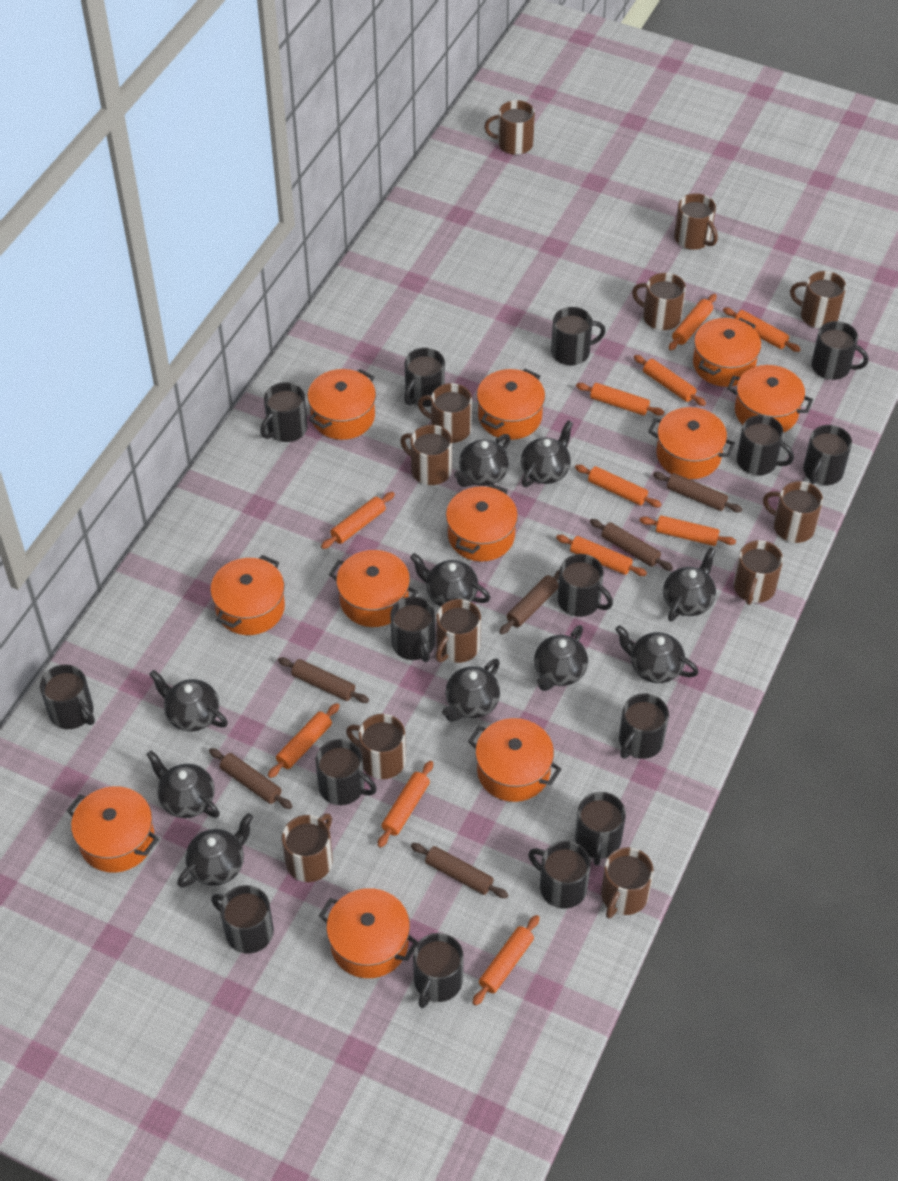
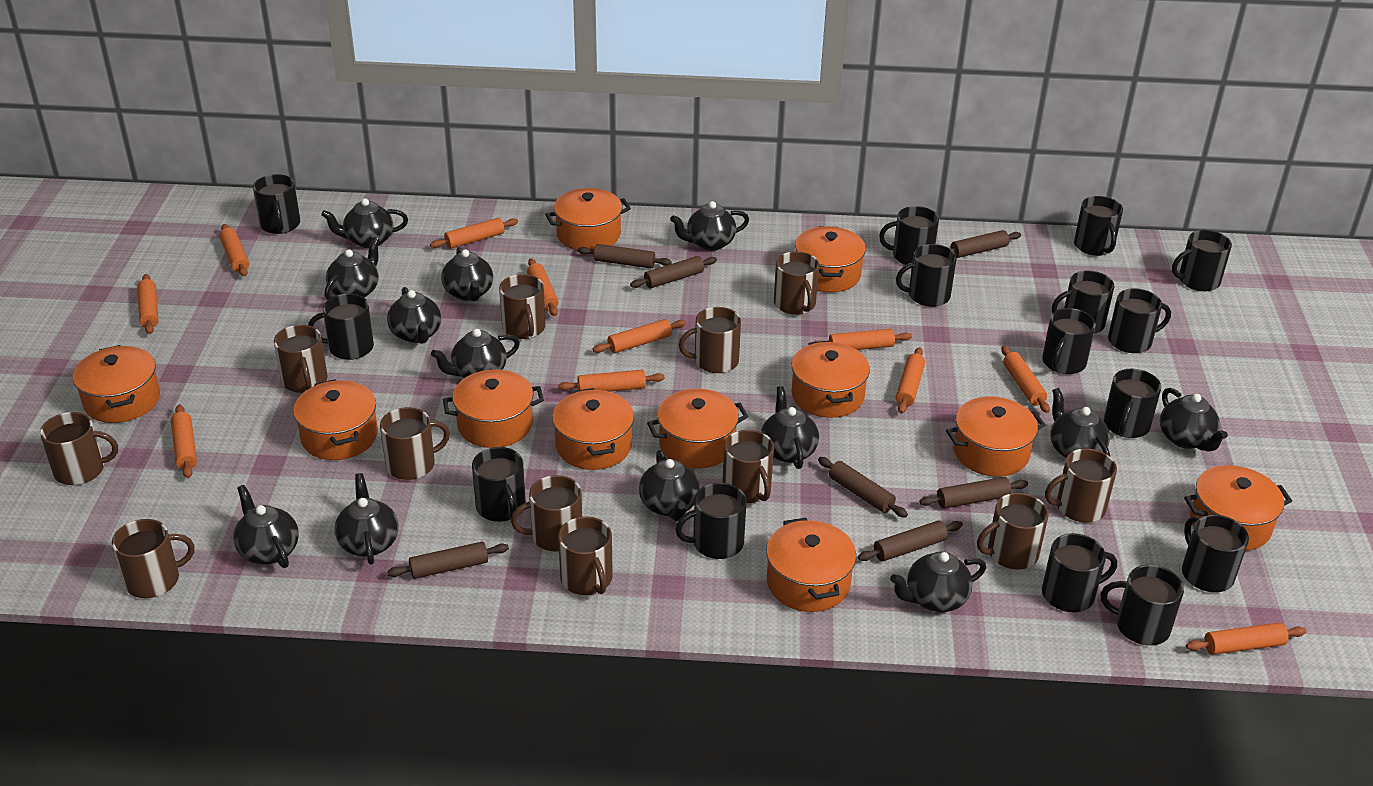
black teapot: [146,750,220,818] [149,670,228,731] [177,813,253,888] [410,553,490,607] [442,658,500,722] [454,434,510,487] [521,420,573,487] [534,625,588,691] [615,625,699,683] [663,547,716,622] = 10 -> [233,485,299,568] [321,198,408,248] [325,237,380,300] [334,473,398,565] [387,287,441,344] [431,329,520,378] [441,247,493,301] [639,450,700,521] [670,201,749,251] [761,386,819,469] [890,551,986,612] [1050,388,1110,458] [1160,388,1228,452] = 13
brown rolling pin: [209,748,292,809] [278,657,369,703] [411,843,508,898] [500,570,560,634] [590,519,673,571] [653,472,742,512] = 6 -> [387,542,509,579] [578,244,672,268] [630,256,717,288] [818,457,908,518] [858,520,963,561] [920,477,1028,509] [950,230,1021,258] = 7

